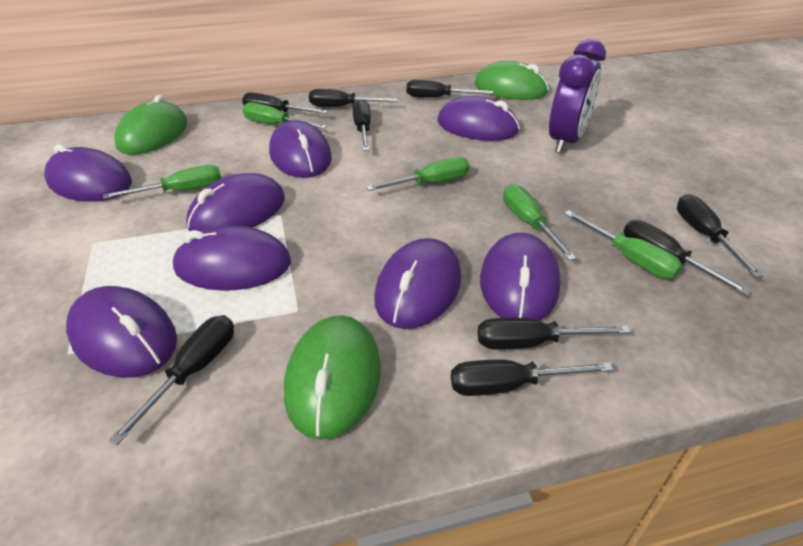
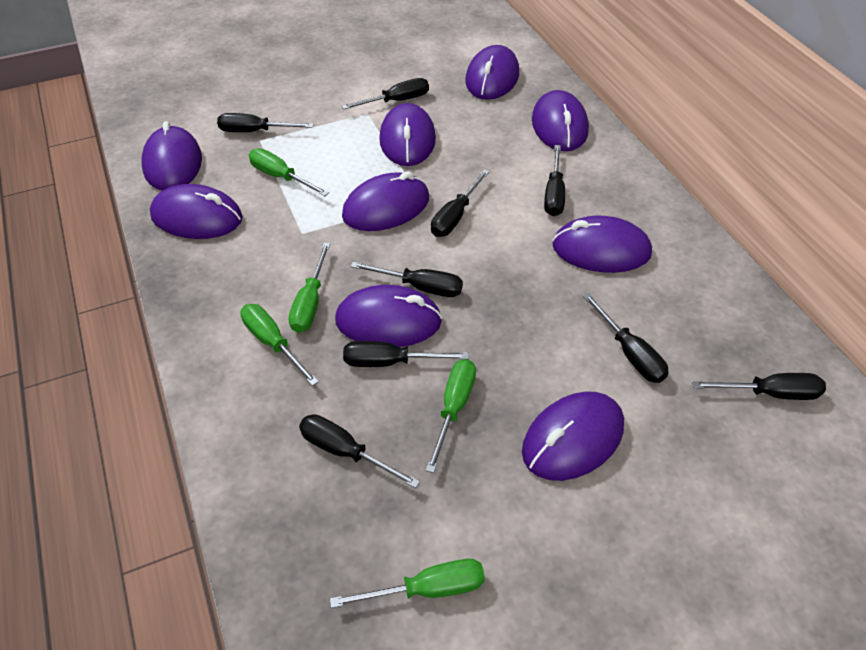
green mouse: [114,95,187,155] [284,315,381,440] [475,61,549,100] = 3 -> none = 0
purple clock: [549,39,606,153] = 1 -> none = 0
purple mouse: [44,144,132,202] [66,286,177,378] [172,225,291,291] [186,173,285,231] [269,120,332,178] [374,238,461,329] [437,96,520,141] [480,233,561,321] = 8 -> [141,121,202,191] [150,184,243,239] [335,285,442,347] [342,171,429,231] [379,103,436,166] [465,45,519,100] [522,391,624,481] [532,90,589,151] [552,216,652,273] = 9

